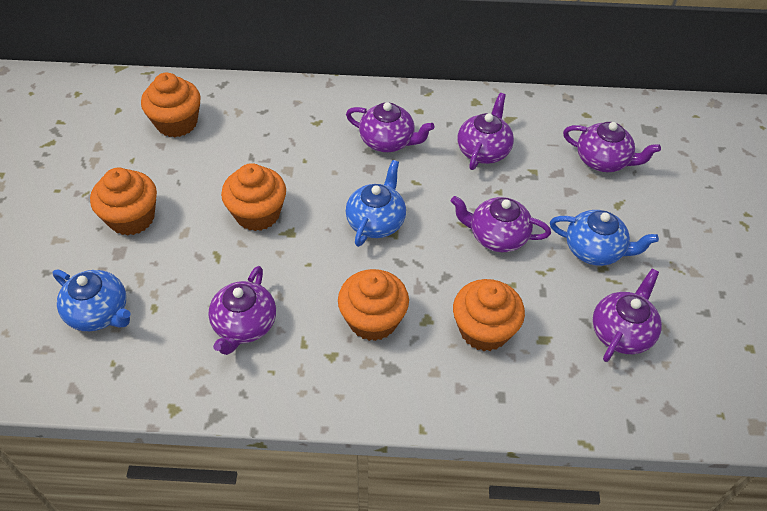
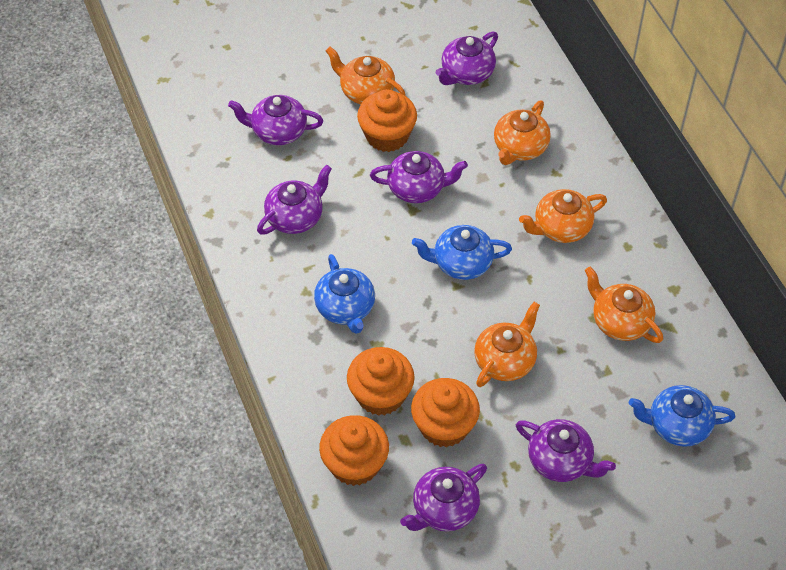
orange cupcake: [90,168,157,236] [141,73,201,137] [221,163,286,231] [338,269,409,341] [453,279,525,351] = 5 -> [319,415,389,486] [347,347,415,416] [357,89,417,152] [411,378,480,447] = 4
orange teapot: none = 0 -> [326,47,406,104] [474,302,540,387] [494,100,551,165] [519,189,607,243] [584,267,663,343] = 5

